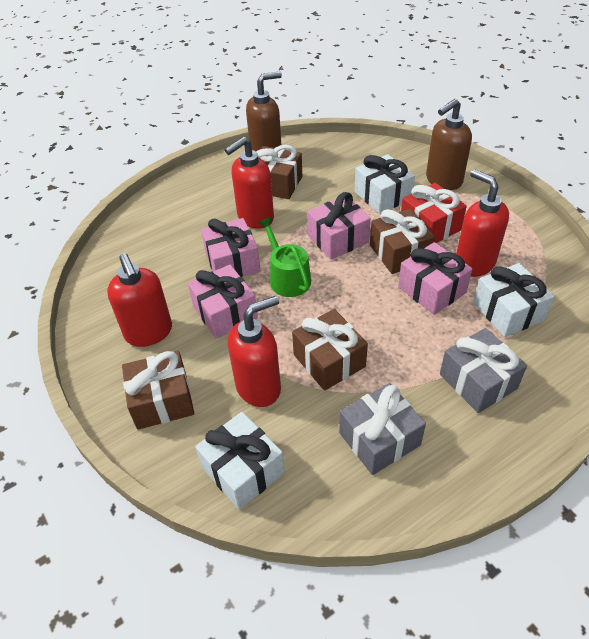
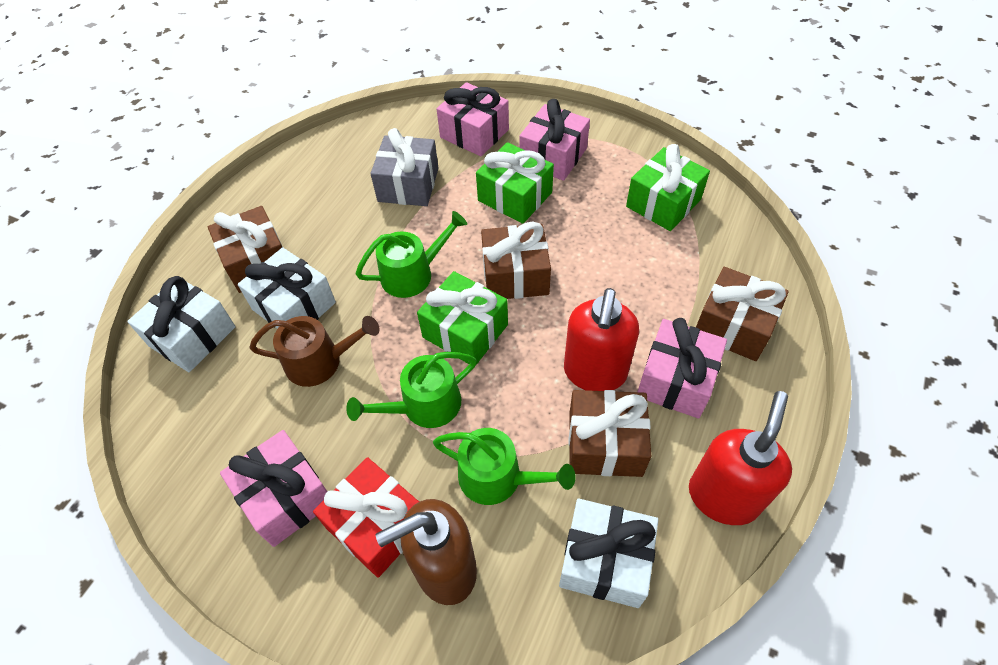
brown soap dispenser: [246,71,282,151] [426,99,472,190] = 2 -> [375,499,477,605] = 1
brown watering can: none = 0 -> [249,316,380,387] = 1
green gift: none = 0 -> [417,271,508,366] [476,142,554,224] [626,144,710,231] = 3
green watering can: [258,217,311,297] = 1 -> [346,352,476,428] [355,211,467,298] [433,428,576,505] = 3
grey gift: [339,383,426,475] [440,328,527,413] = 2 -> [370,128,438,206] = 1
red soap dispenser: [107,253,172,347] [225,137,274,229] [228,296,281,407] [456,169,509,277] = 4 -> [564,288,639,391] [689,391,792,525] = 2

